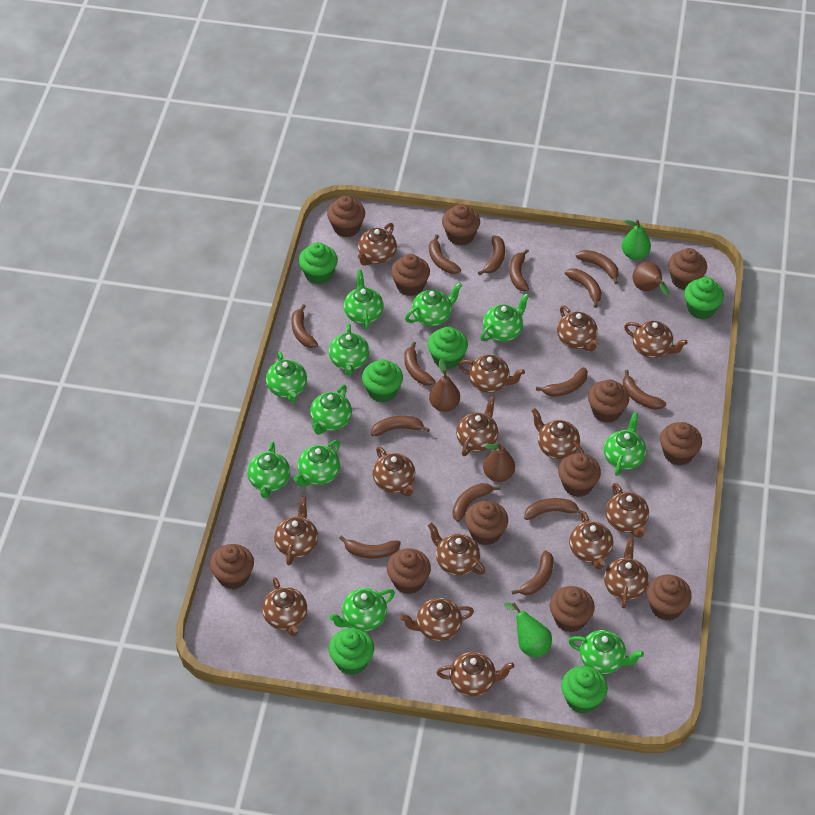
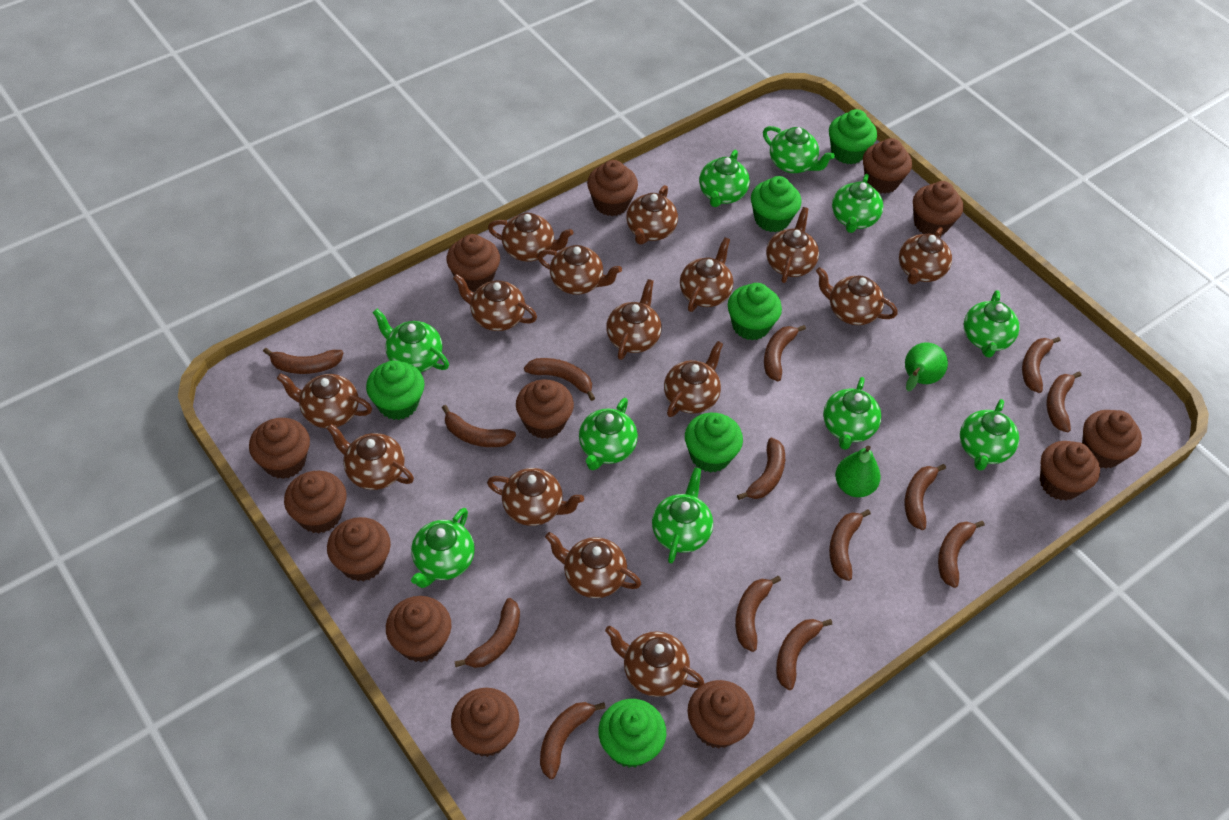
brown cupcake: [210,544,254,589] [327,196,365,237] [387,549,431,594] [391,254,430,296] [442,204,480,246] [465,501,508,545] [550,586,595,632] [558,453,601,497] [588,379,629,423] [647,575,692,621] [660,422,702,466] [668,248,707,290] = 12 -> [249,418,310,479] [284,471,347,533] [327,517,391,581] [386,596,452,662] [447,234,500,292] [451,688,520,757] [516,380,574,439] [587,160,638,216] [687,680,755,749] [863,138,912,193] [913,181,964,235] [1040,441,1100,501] [1082,410,1142,468] = 13
brown pear: [429,359,460,412] [483,442,515,482] [633,262,669,296] = 3 -> none = 0
green teapot: [247,442,290,498] [266,351,307,403] [294,440,340,487] [310,385,352,435] [329,324,370,375] [329,588,395,631] [344,270,384,330] [405,283,462,326] [480,294,529,342] [568,630,644,674] [604,412,646,476] = 11 -> [372,309,449,372] [411,508,475,588] [579,398,638,470] [652,467,713,563] [699,150,750,207] [763,126,835,173] [823,377,882,450] [832,174,883,233] [960,399,1019,471] [964,290,1019,358] = 10

